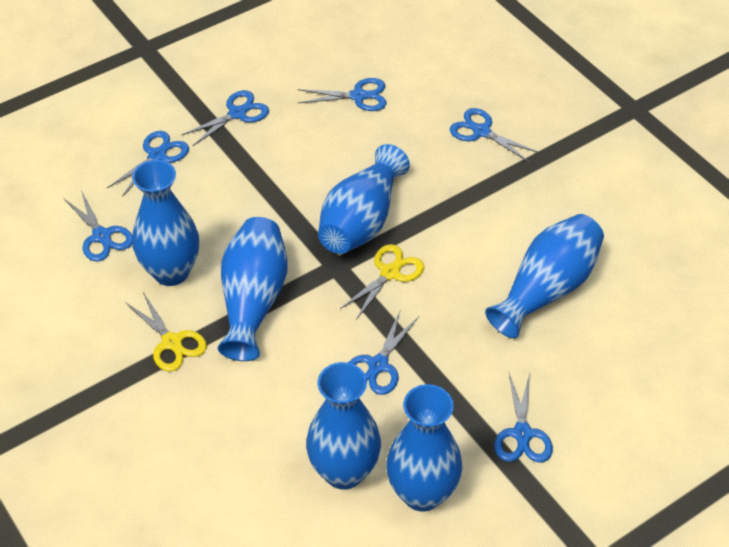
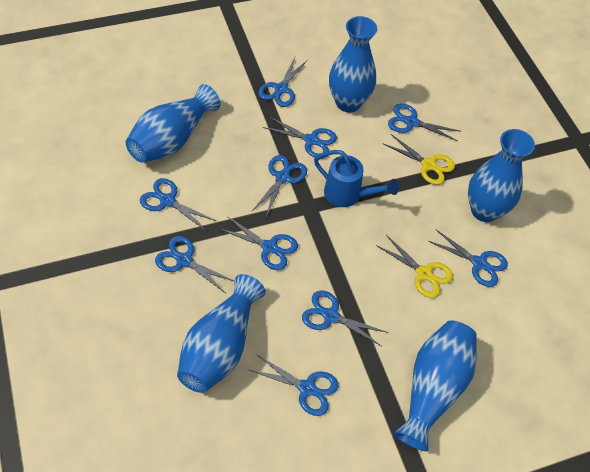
blue scissors: [64,190,133,262] [107,131,189,197] [182,90,269,147] [298,78,387,111] [348,309,419,395] [450,108,540,163] [494,371,553,462] = 7 -> [140,178,216,232] [155,236,234,293] [220,216,298,270] [249,355,338,416] [252,155,307,217] [258,55,308,107] [263,117,337,159] [302,291,388,346] [388,104,460,141] [428,230,508,287] = 10
blue vase: [132,160,199,286] [218,217,288,361] [306,362,381,489] [318,144,410,254] [386,384,462,511] [485,214,604,339] = 6 -> [126,84,220,162] [177,274,266,393] [329,16,377,112] [393,320,477,451] [468,129,535,222] = 5
blue watering can: none = 0 -> [314,150,399,207] = 1

